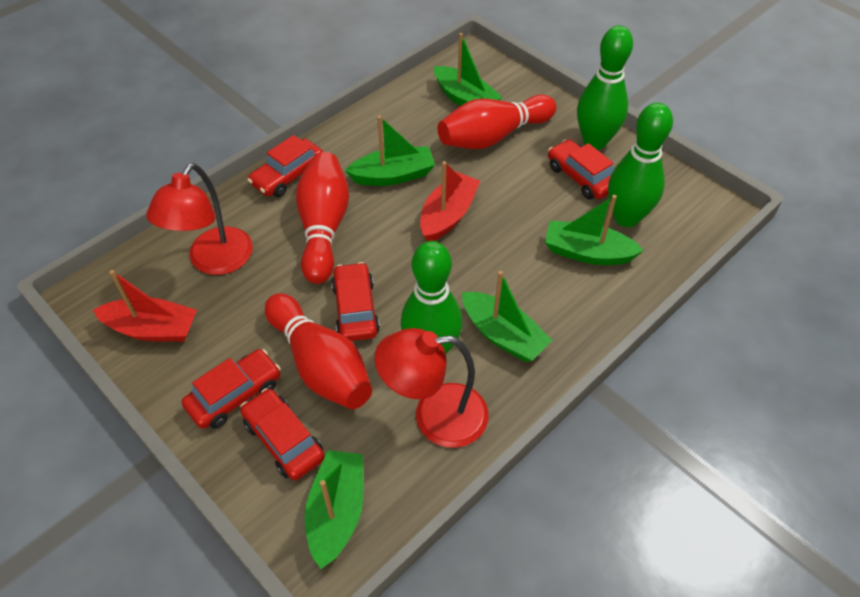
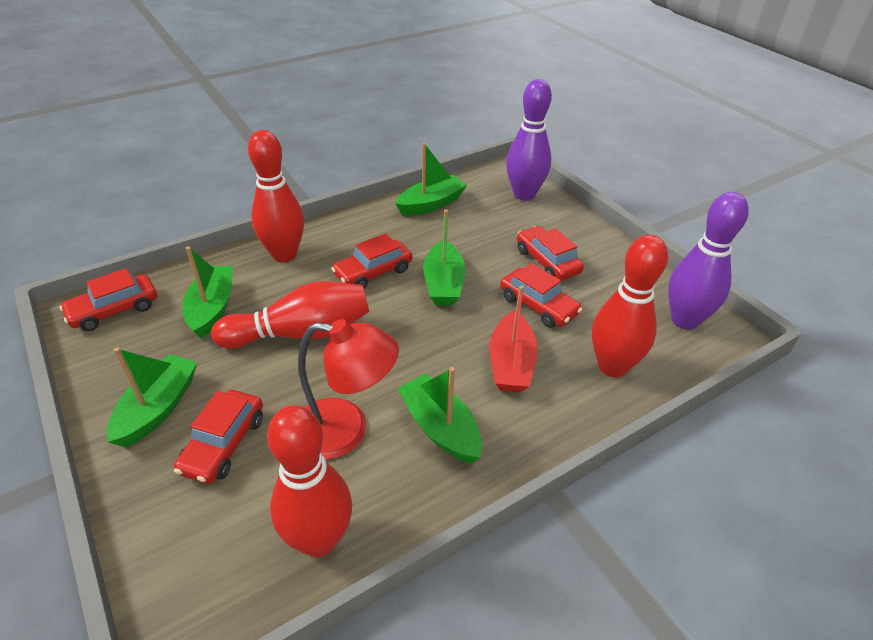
green bowling pin: [401,241,462,354] [577,25,633,150] [608,103,673,227] = 3 -> none = 0
purple bowling pin: none = 0 -> [506,79,552,201] [668,192,749,330] = 2
red boat: [93,270,197,342] [420,161,480,241] = 2 -> [489,285,538,393] = 1
red bowling pin: [265,293,372,409] [296,152,349,284] [438,94,556,149] = 3 -> [211,281,369,349] [248,130,304,262] [267,405,352,557] [592,235,668,378] = 4
red lamp: [146,163,253,275] [375,328,488,448] = 2 -> [298,319,399,459] = 1

